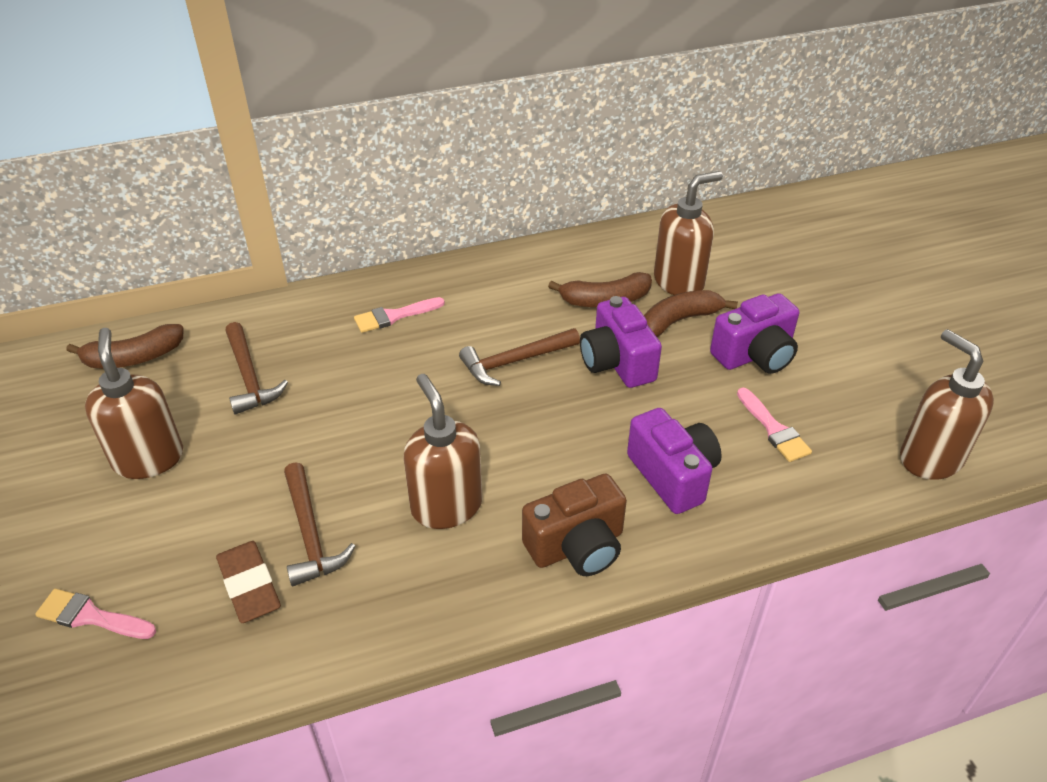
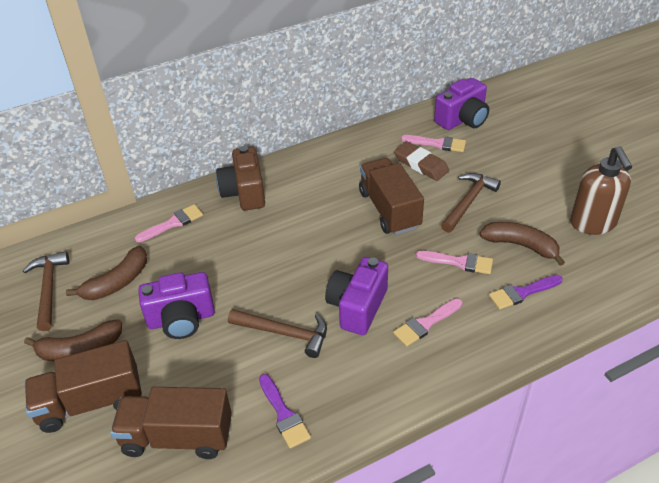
brown soap dispenser: [85,328,183,479] [403,374,482,529] [654,171,723,295] [900,329,994,480] = 4 -> [570,146,632,235] = 1
brown truck: none = 0 -> [25,340,142,433] [110,387,232,459] [359,158,424,235] = 3
pink brush: [35,589,156,639] [354,297,445,333] [737,388,812,462] = 3 -> [135,204,203,242] [393,298,462,346] [401,135,466,152] [416,251,493,274] = 4
purple brush: none = 0 -> [259,374,311,448] [489,275,563,310] = 2

